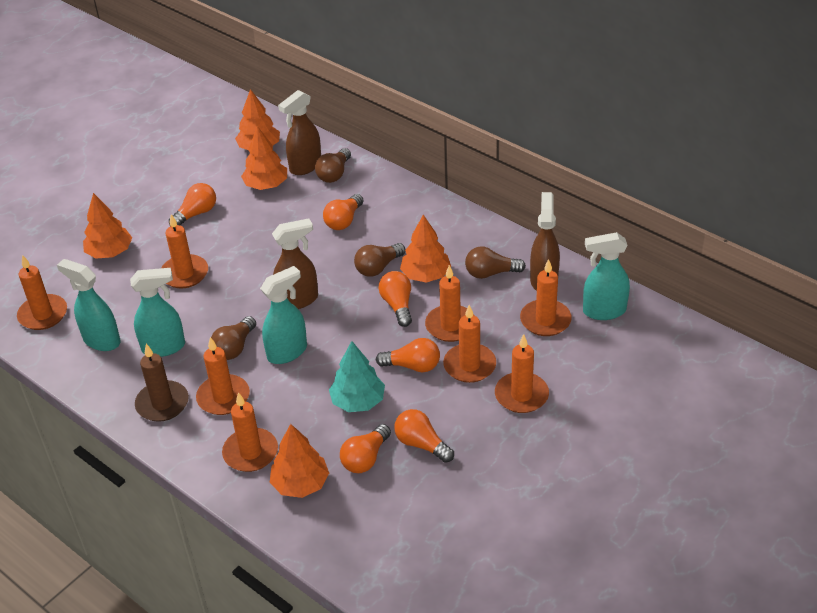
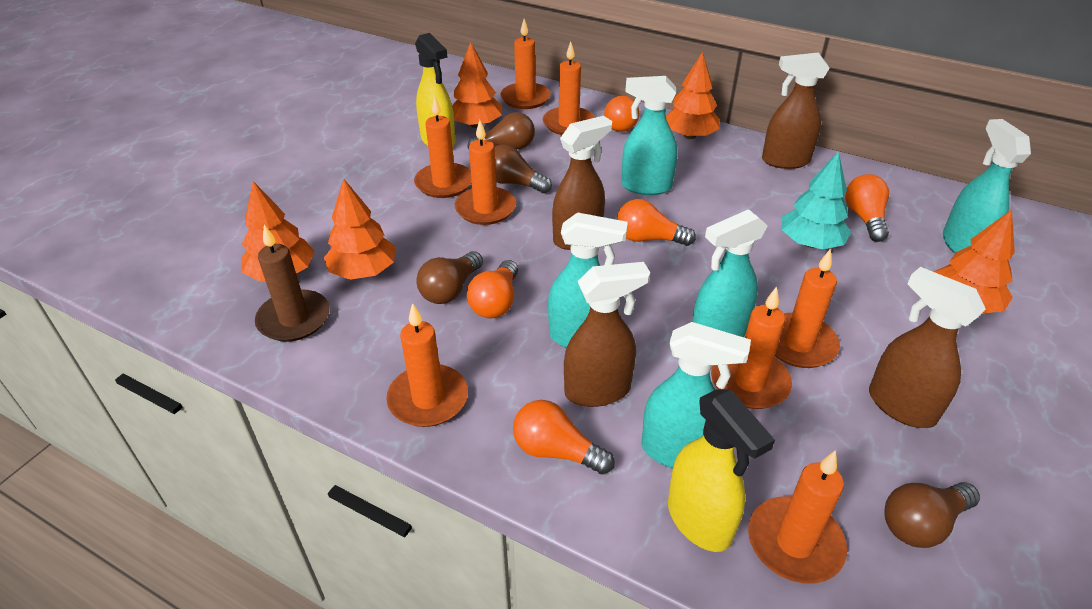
brown spray bottle: [272,218,318,309] [278,90,321,175] [530,192,560,291] = 3 -> [552,116,612,250] [564,262,650,407] [762,52,830,169] [869,267,986,428] = 4
orange light bulb: [169,183,216,226] [323,194,363,230] [340,424,391,473] [376,338,440,372] [378,271,412,327] [394,409,454,463] = 6 -> [467,260,518,318] [513,400,615,474] [604,95,639,132] [617,199,696,246] [845,174,889,242] = 5
turquoise spray bottle: [57,259,121,351] [130,268,185,357] [260,266,307,364] [583,232,630,320] = 4 -> [548,212,628,348] [621,76,678,195] [642,322,751,468] [692,209,768,337] [943,119,1031,253] = 5
yellow spray bottle: none = 0 -> [415,33,456,147] [668,389,775,552] = 2

